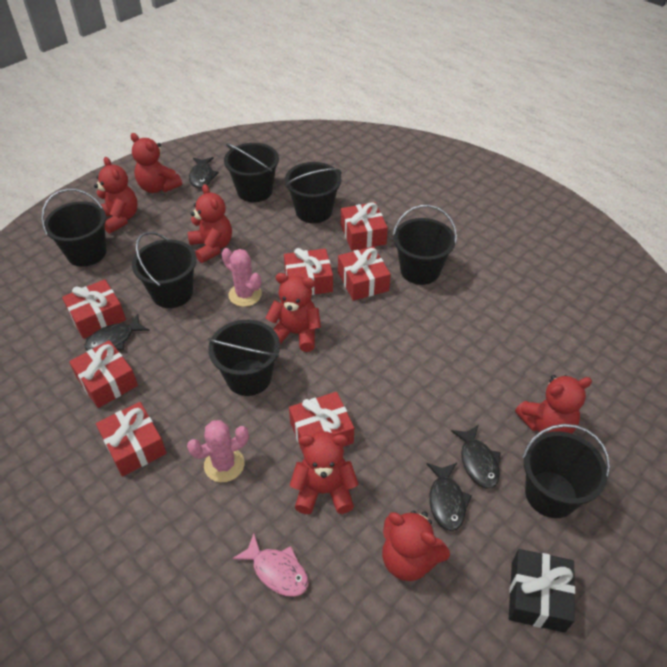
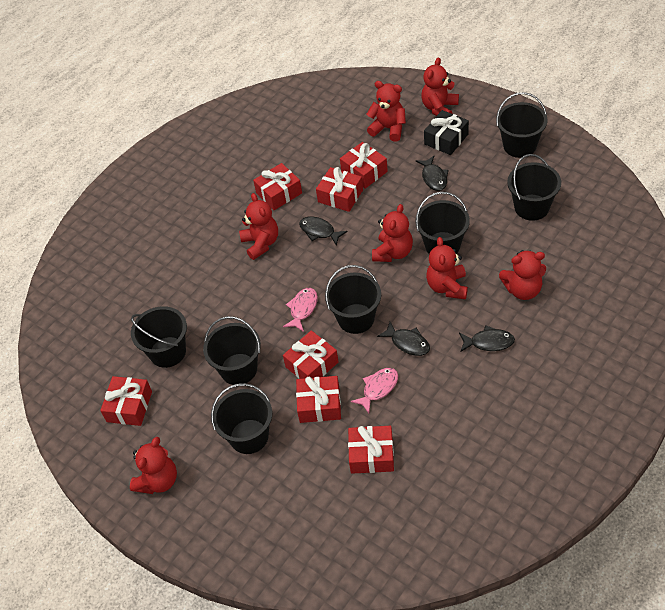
pink cactus: [187,420,249,482] [222,248,262,307] = 2 -> none = 0
pink fish: [232,533,309,597] = 1 -> [283,288,318,332] [351,368,398,414] = 2

